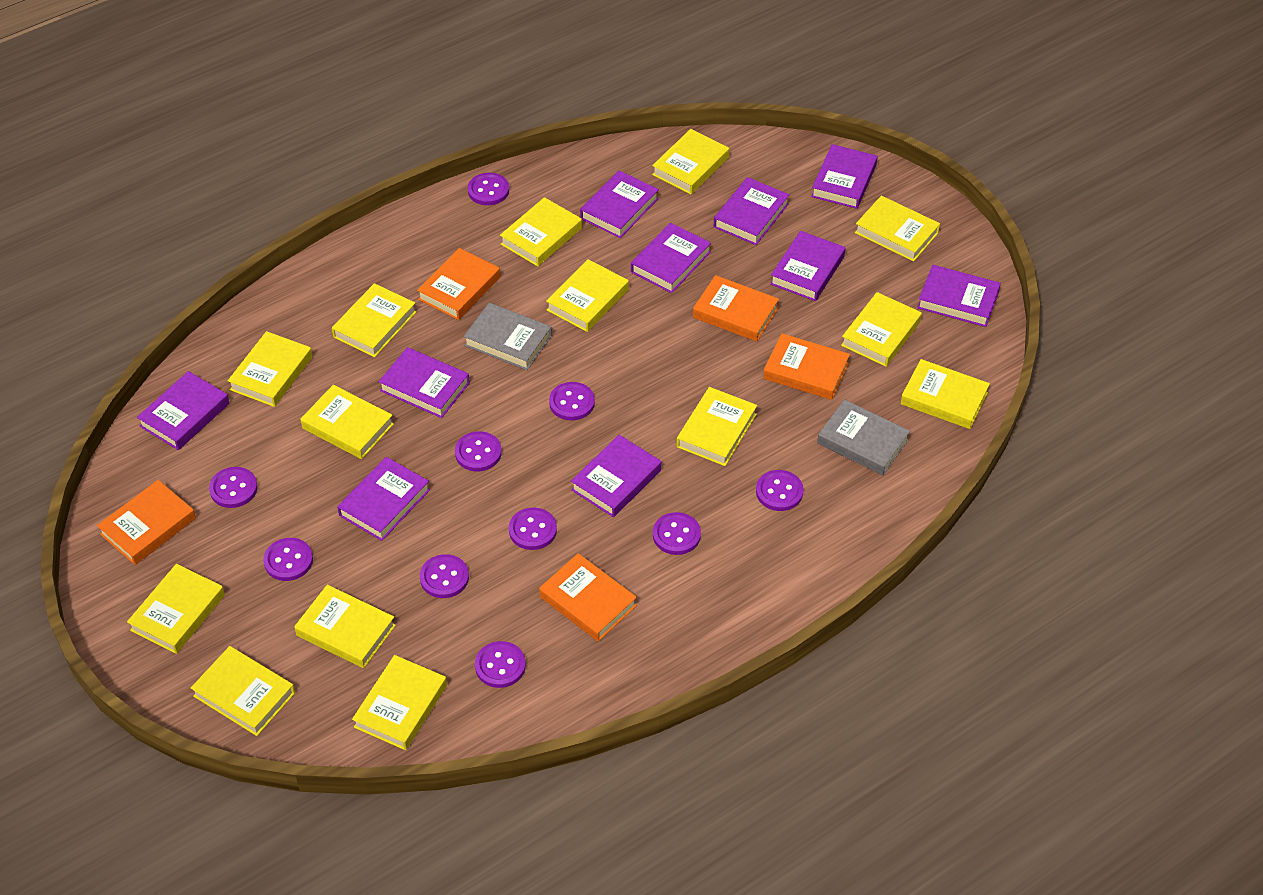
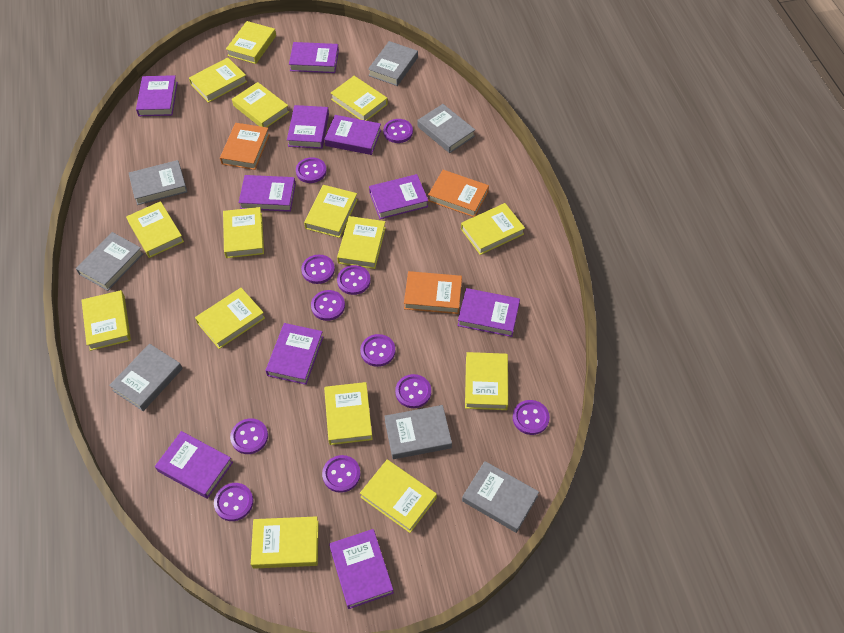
grey book: [464,303,552,370] [817,400,910,475] = 2 -> [76,232,143,291] [109,344,183,411] [129,160,187,205] [368,41,418,86] [384,405,452,459] [417,104,475,153] [462,461,539,533] = 7
orange book: [97,480,196,565] [417,248,500,320] [539,553,637,641] [693,275,779,342] [763,333,850,400] = 5 -> [220,123,270,170] [404,271,462,314] [428,170,489,217] = 3
purple button: [209,467,258,508] [263,538,313,581] [420,554,469,598] [455,431,502,471] [468,173,509,205] [475,641,526,688] [509,508,557,550] [549,382,595,421] [653,512,701,555] [756,470,804,511] = 10 -> [214,483,253,521] [230,418,268,454] [296,157,327,183] [301,255,335,284] [311,290,345,321] [322,455,361,493] [337,265,371,295] [360,334,395,367] [383,119,413,143] [395,374,431,408] [513,400,550,435] = 11
yellow book: [127,564,225,654] [191,646,295,736] [228,331,313,407] [294,585,396,668] [301,385,394,459] [332,283,416,357] [352,655,447,750] [500,197,582,267] [546,259,629,332] [652,129,729,194] [677,387,757,466] [841,292,922,367] [855,196,940,262] [900,359,990,429] = 14 -> [81,290,131,351] [126,201,184,258] [189,58,247,103] [195,288,265,349] [223,207,264,258] [226,21,276,64] [232,82,289,127] [251,516,319,569] [304,185,358,238] [324,382,373,445] [331,76,388,121] [337,216,386,269] [360,460,437,533] [461,203,525,255] [465,352,508,410] = 15

